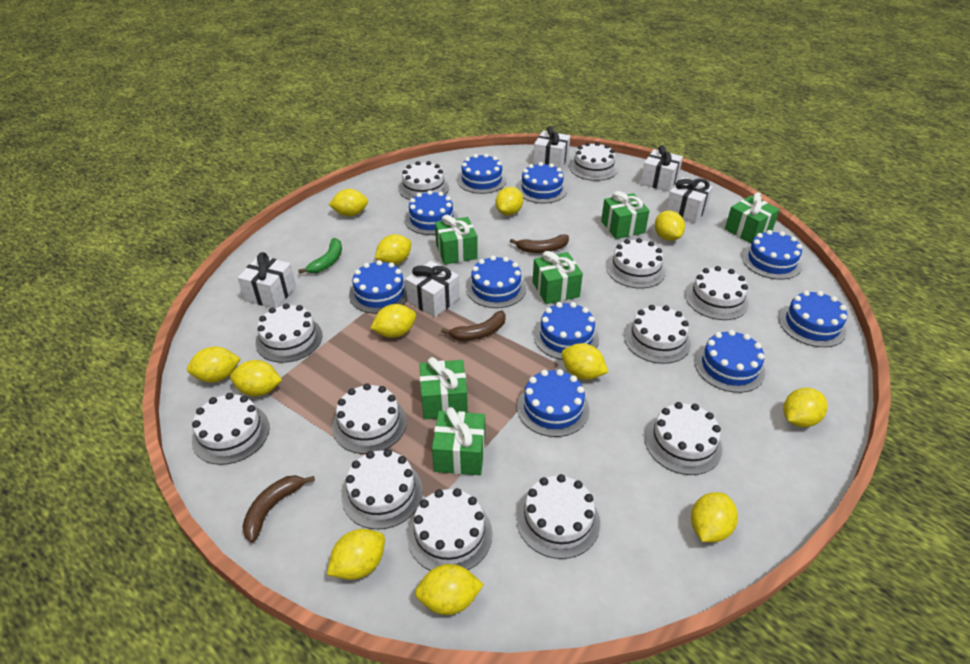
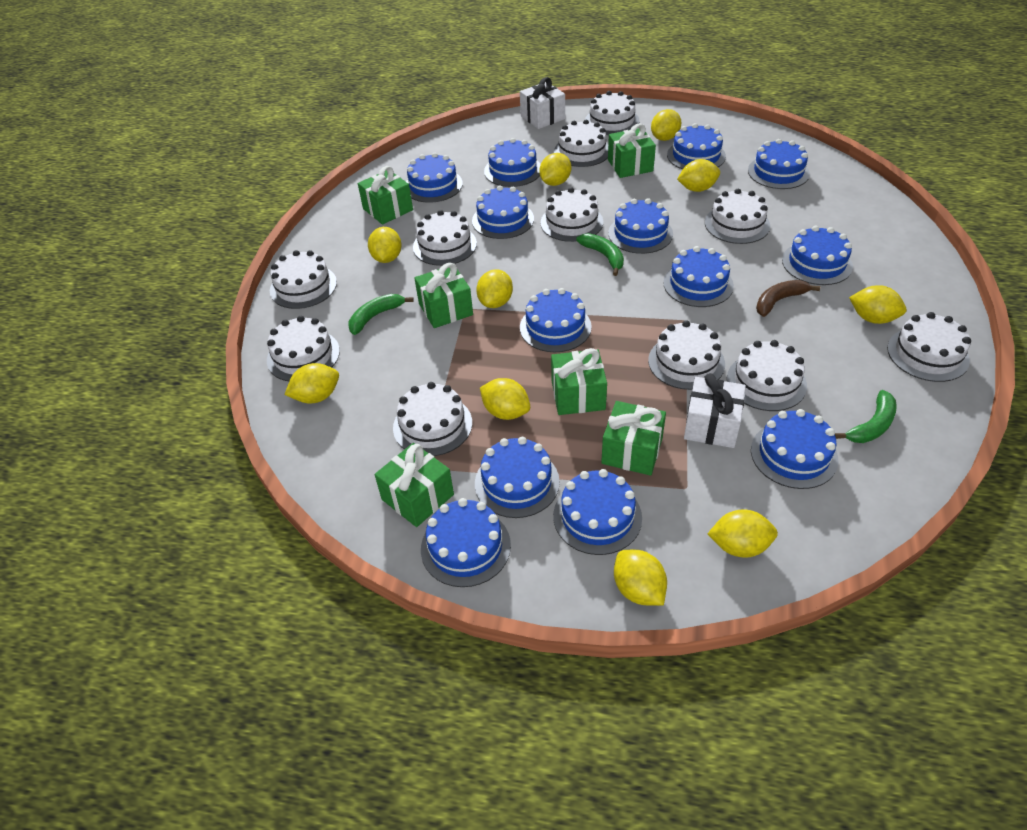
blue cake: [349,260,407,314] [405,190,458,235] [457,154,507,194] [466,255,526,308] [517,162,567,203] [517,369,590,437] [534,302,599,360] [695,330,765,393] [742,230,802,280] [779,290,847,347] = 10 -> [406,153,463,203] [421,498,511,587] [472,185,534,239] [475,437,560,518] [484,138,541,187] [520,288,592,352] [553,469,642,555] [608,198,673,254] [663,246,734,307] [667,123,726,169] [748,139,810,189] [751,409,838,489] [782,226,853,285] = 13
brown banana: [242,475,315,543] [441,311,506,341] [510,234,569,253] = 3 -> [756,280,820,317] = 1
green banana: [298,238,342,274] = 1 -> [349,294,414,335] [576,233,624,276] [835,390,897,443] = 3
white cake: [192,393,270,465] [256,303,322,363] [332,383,407,454] [342,449,423,529] [399,161,449,200] [407,488,492,571] [516,474,600,559] [570,142,618,181] [606,238,666,288] [624,305,691,364] [645,402,723,475] [686,266,749,320] = 12 -> [267,316,340,381] [270,250,337,309] [393,382,472,456] [413,210,477,266] [541,187,603,242] [554,120,608,167] [585,91,639,135] [648,320,725,390] [705,189,770,244] [727,340,807,411] [887,312,971,382] = 11
white gift: [237,252,296,308] [405,261,460,317] [533,126,570,169] [640,145,683,192] [666,177,713,223] = 5 -> [520,77,565,129] [684,373,746,448] = 2
yellow lemon: [187,347,241,383] [230,360,282,397] [327,529,385,580] [329,189,368,216] [370,304,416,338] [375,234,411,265] [415,564,484,615] [496,187,523,215] [561,343,608,380] [655,211,685,241] [691,492,738,542] [783,388,828,427] = 12 -> [284,363,339,404] [368,227,402,263] [476,269,513,308] [480,378,530,420] [539,153,571,186] [614,550,667,606] [651,109,681,141] [677,159,720,192] [708,509,778,558] [849,285,906,324] = 10

